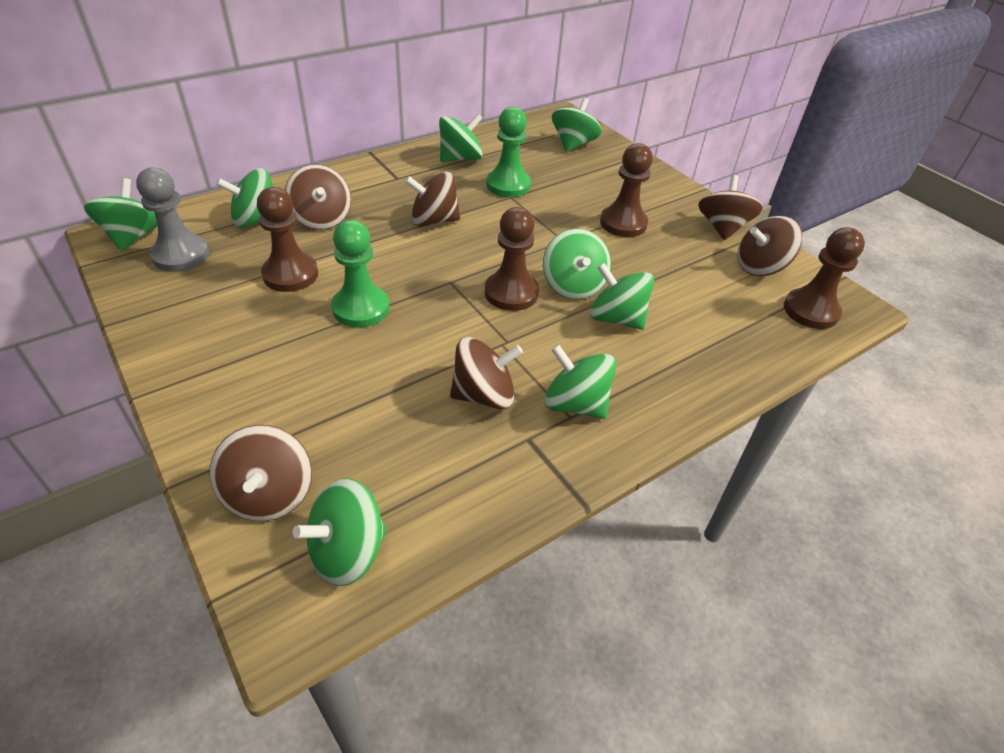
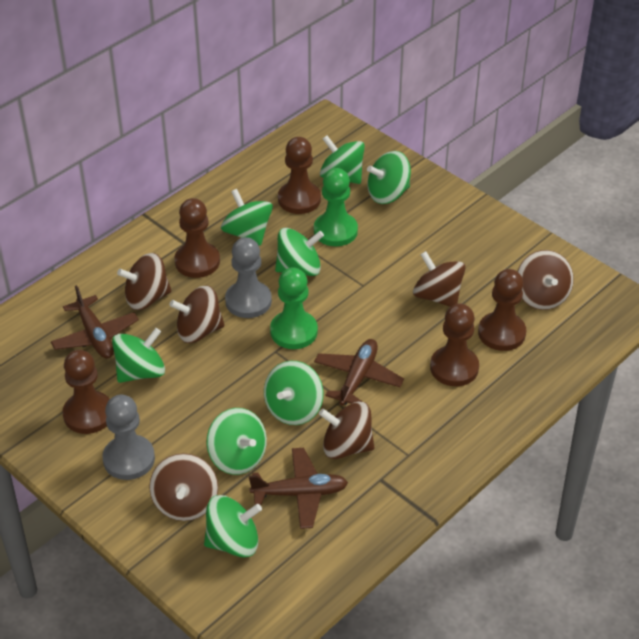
brown pawn: [257,187,318,292] [485,207,539,311] [600,143,653,237] [784,227,865,329] = 4 -> [63,350,110,434] [174,198,220,278] [278,137,321,214] [430,304,479,386] [478,269,526,351] = 5
brown plane: none = 0 -> [51,285,139,358] [249,448,348,529] [314,339,404,406] = 3
grey pawn: [136,167,209,272] = 1 -> [102,394,155,480] [225,237,272,318] = 2

